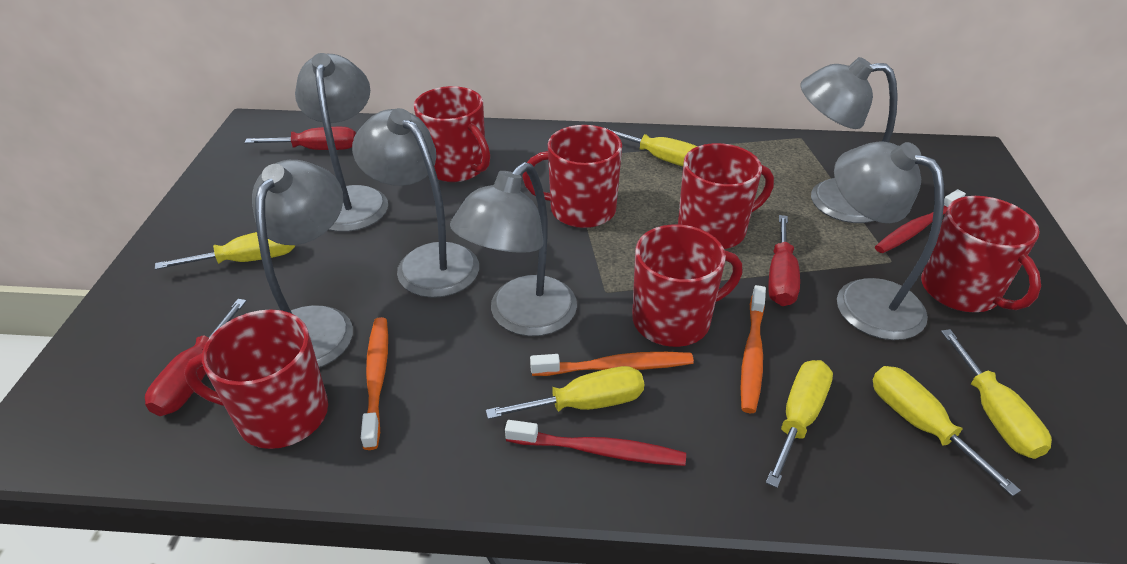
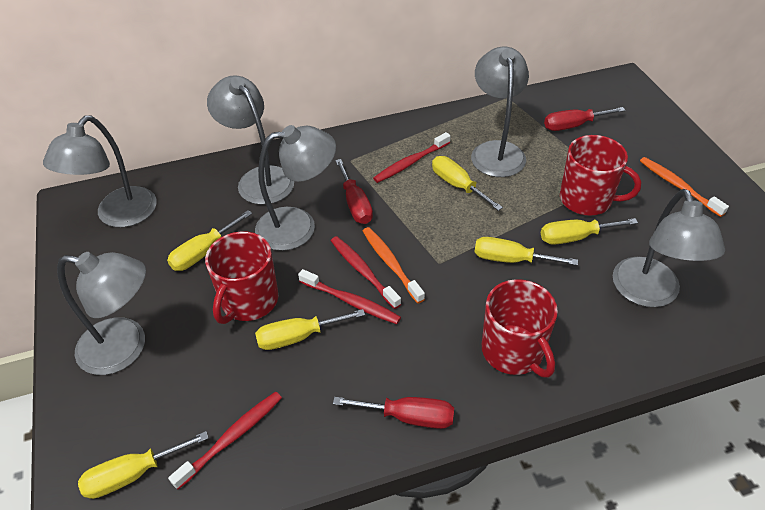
orange toothbrush: [361,317,388,450] [530,352,694,376] [741,285,766,413] = 3 -> [363,227,425,303] [640,157,729,217] = 2
red mug: [184,309,328,449] [414,86,490,182] [522,125,622,228] [632,224,742,347] [678,143,774,249] [921,196,1041,312] = 6 -> [205,231,278,324] [482,279,558,377] [560,135,641,216] = 3
red toothbrush: [505,420,686,466] [875,189,966,253] = 2 -> [168,392,282,489] [298,269,401,324] [331,236,401,309] [373,132,451,183] = 4

